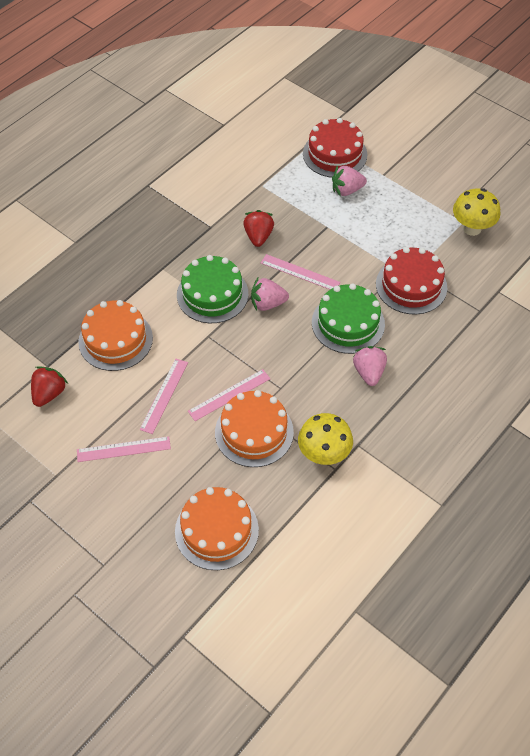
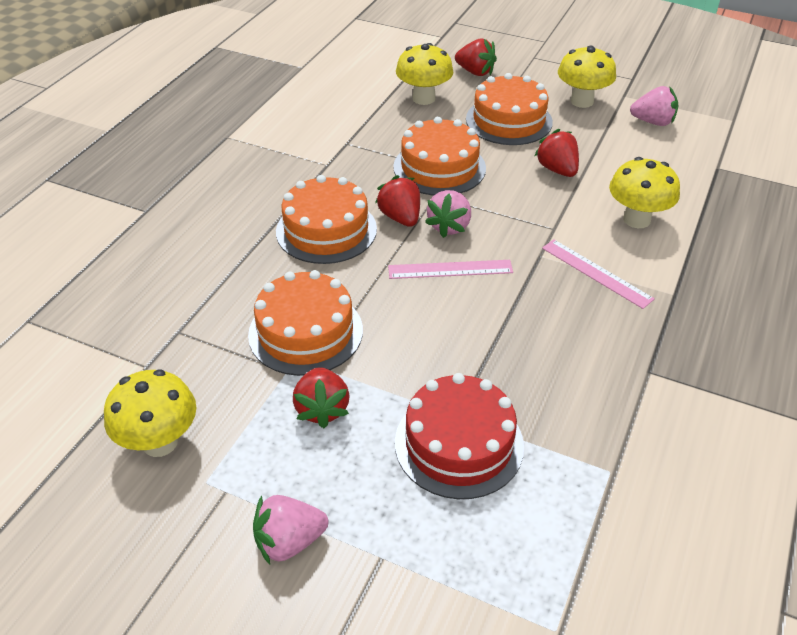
green cake: [177,255,248,323] [312,283,385,354] = 2 -> none = 0
orange cake: [78,300,153,371] [175,487,259,570] [215,390,294,467] = 3 -> [248,270,363,376] [276,175,377,264] [393,117,486,196] [466,73,553,145] = 4
pink ruler: [77,436,171,462] [140,359,188,434] [188,369,270,421] [261,254,340,290] = 4 -> [388,260,513,279] [542,239,655,309] = 2
red cake: [303,118,367,178] [376,247,447,314] = 2 -> [395,373,524,499] = 1
red strawberry: [31,366,68,407] [243,210,274,247] = 2 -> [293,367,350,428] [375,175,420,227] [455,39,497,76] [534,129,579,177] = 4
yellow mushroom: [298,413,353,465] [453,188,500,236] = 2 -> [104,370,196,457] [396,43,454,105] [558,45,616,108] [609,157,680,228] = 4

